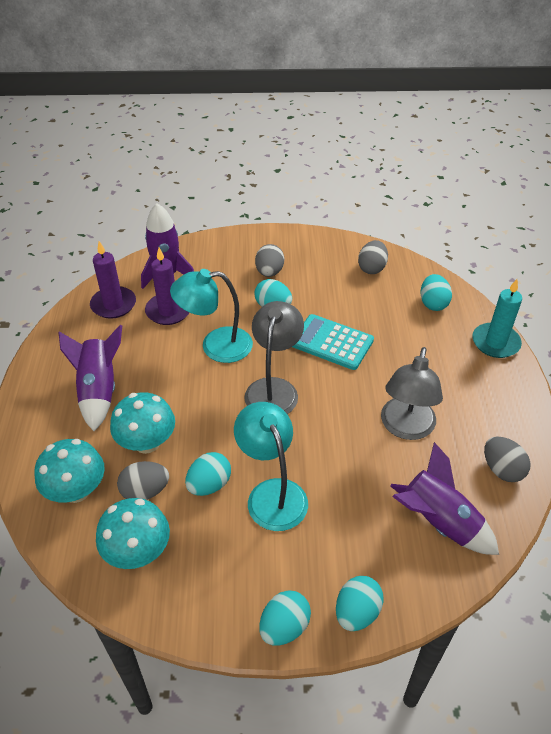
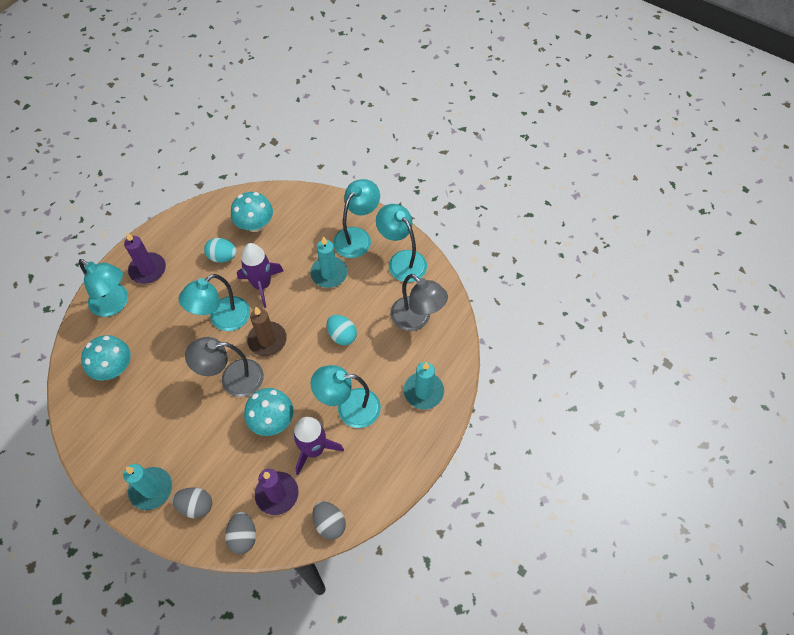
brown candle: none = 0 -> [247,307,287,356] = 1
grey egg: [117,461,169,500] [255,244,284,277] [358,240,388,274] [484,437,531,482] = 4 -> [172,487,212,518] [225,512,256,554] [312,501,346,540] = 3
purple rocket: [58,325,122,431] [141,203,194,289] [390,442,499,555] = 3 -> [237,243,284,308] [293,417,344,475] = 2
turquoise calculator: [292,314,374,370] = 1 -> none = 0
turquoise candle: [473,279,522,358] = 1 -> [123,464,172,510] [310,236,348,288] [404,362,444,409] = 3
turquoise egg: [185,452,231,496] [254,279,292,306] [259,590,311,646] [336,576,384,631] [420,274,452,311] = 5 -> [204,238,237,263] [327,315,357,345] = 2
turquoise lamp: [170,269,253,363] [234,402,308,531] = 2 -> [79,259,128,317] [179,274,250,331] [311,365,381,428] [333,179,380,258] [376,204,427,282] = 5

